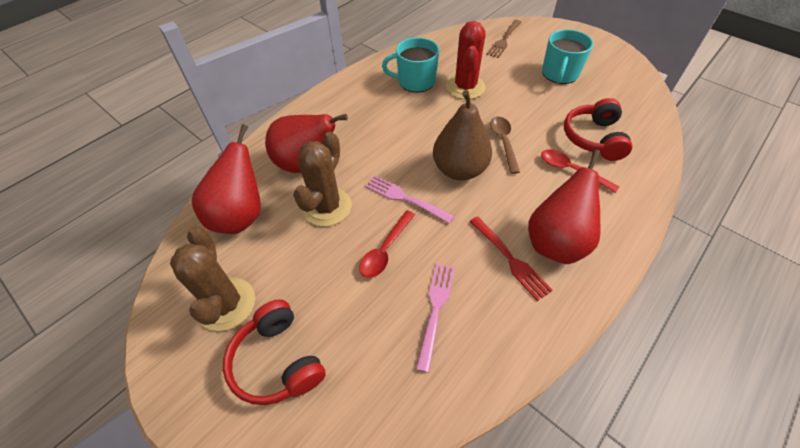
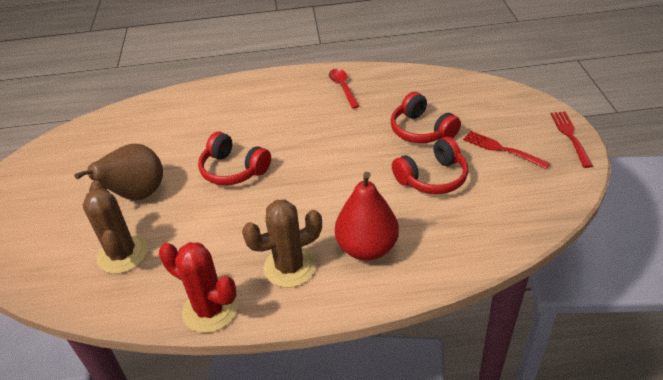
brown fork: [486,20,521,58] = 1 -> none = 0
brown spoon: [490,117,520,174] = 1 -> none = 0
pink fork: [365,175,454,224] [416,263,455,373] = 2 -> none = 0
red fork: [469,216,553,301] = 1 -> [463,131,551,169] [550,111,593,168] = 2
red headphones: [223,299,326,405] [564,98,632,161] = 2 -> [198,132,271,185] [391,92,461,143] [392,137,468,194] = 3
red pear: [191,124,261,234] [265,114,348,173] [528,149,601,264] = 3 -> [335,172,399,260] = 1
red spoon: [359,210,415,278] [541,149,619,193] = 2 -> [329,69,360,109] = 1
turquoise mug: [382,37,439,93] [542,29,593,84] = 2 -> none = 0

